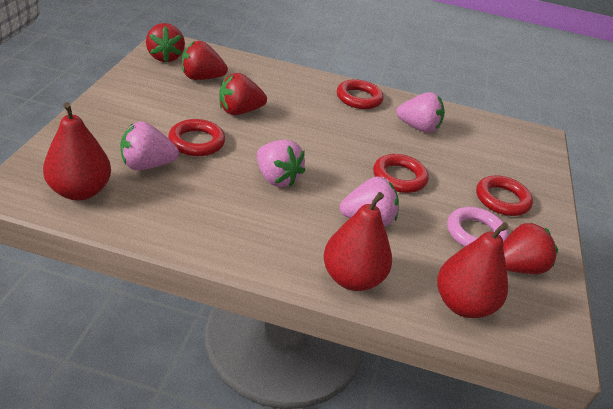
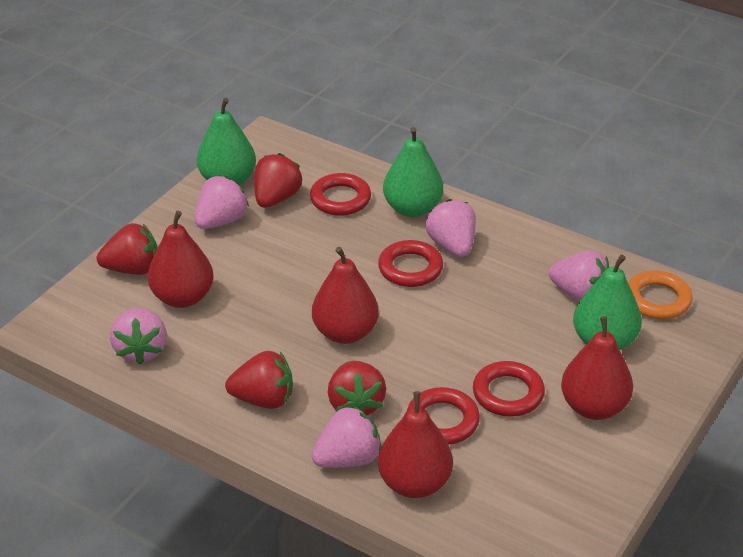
green pear: none = 0 -> [197,98,256,185] [383,127,443,217] [573,254,642,350] = 3
orange ring: none = 0 -> [628,270,693,319] = 1
pink ring: [447,207,508,247] = 1 -> none = 0
pink strawberry: [120,121,179,170] [257,140,305,187] [340,177,399,226] [396,92,445,133] = 4 -> [110,308,167,365] [195,176,249,229] [311,405,381,468] [426,199,476,257] [549,250,609,302] = 5
red pear: [43,102,111,200] [323,192,392,291] [437,222,509,318] = 3 -> [148,211,214,308] [312,247,379,344] [378,391,453,498] [561,316,633,420] = 4

